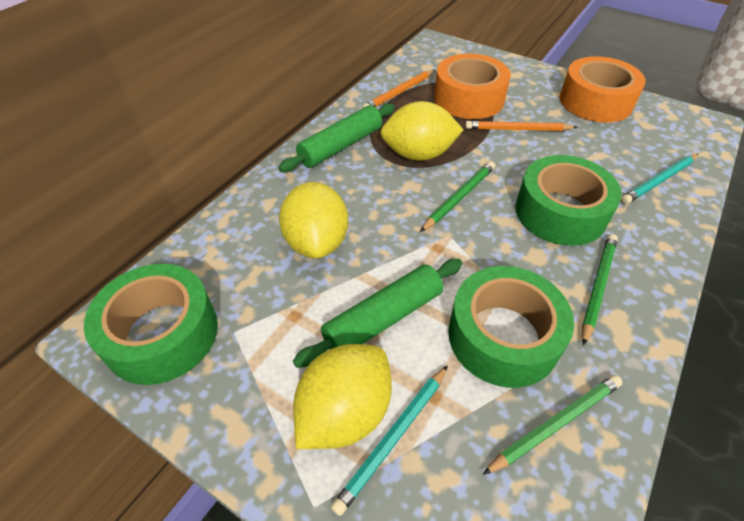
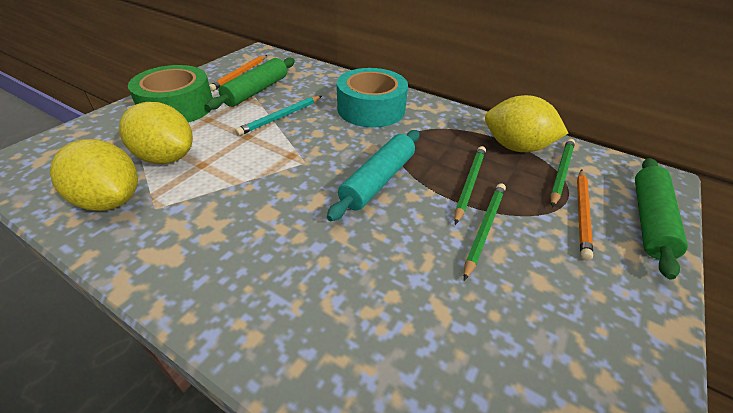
green tape: [84,264,218,385] [448,266,574,388] [515,155,622,246] = 3 -> [128,65,213,123] = 1
orange tape: [434,53,511,119] [560,56,646,123] = 2 -> none = 0
turquoise pencil: [331,365,448,516] [621,154,699,204] = 2 -> [235,96,322,136] = 1
turquoise rolling pin: none = 0 -> [327,130,419,221] = 1
turquoise tape: none = 0 -> [337,68,408,128] = 1

